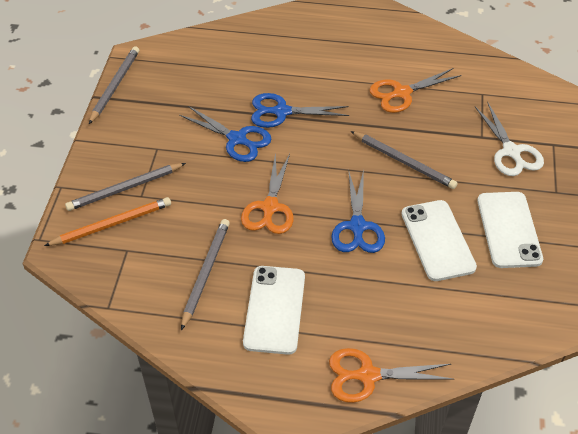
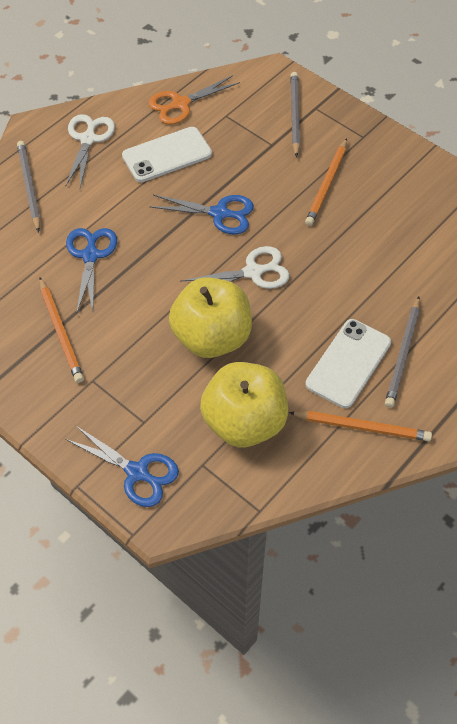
grey pencil: [65,163,186,211] [89,46,139,124] [181,219,230,330] [351,131,457,189] = 4 -> [17,141,40,233] [290,72,300,157] [385,297,420,408] = 3
orange pencil: [44,197,171,246] = 1 -> [39,278,84,383] [289,411,432,441] [305,138,347,226] = 3
orange scissors: [241,152,294,234] [329,348,454,403] [369,68,461,113] = 3 -> [148,75,240,125] = 1
white phone: [243,266,305,355] [402,200,477,281] [477,192,543,268] = 3 -> [122,127,212,182] [306,319,391,408] = 2
white scissors: [474,102,544,176] = 1 -> [65,114,115,187] [181,246,290,289] = 2
yellow apple: none = 0 -> [169,277,252,358] [200,362,288,447] = 2

